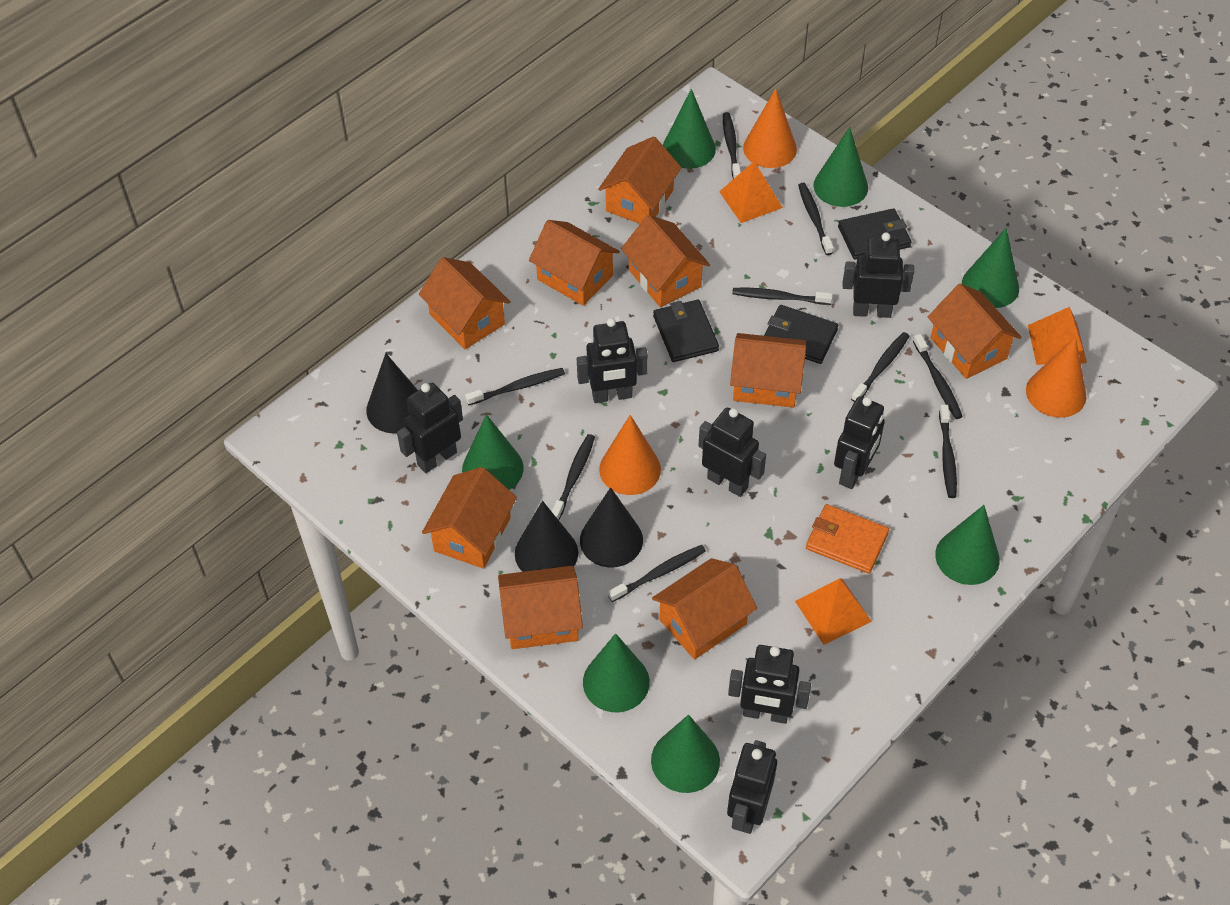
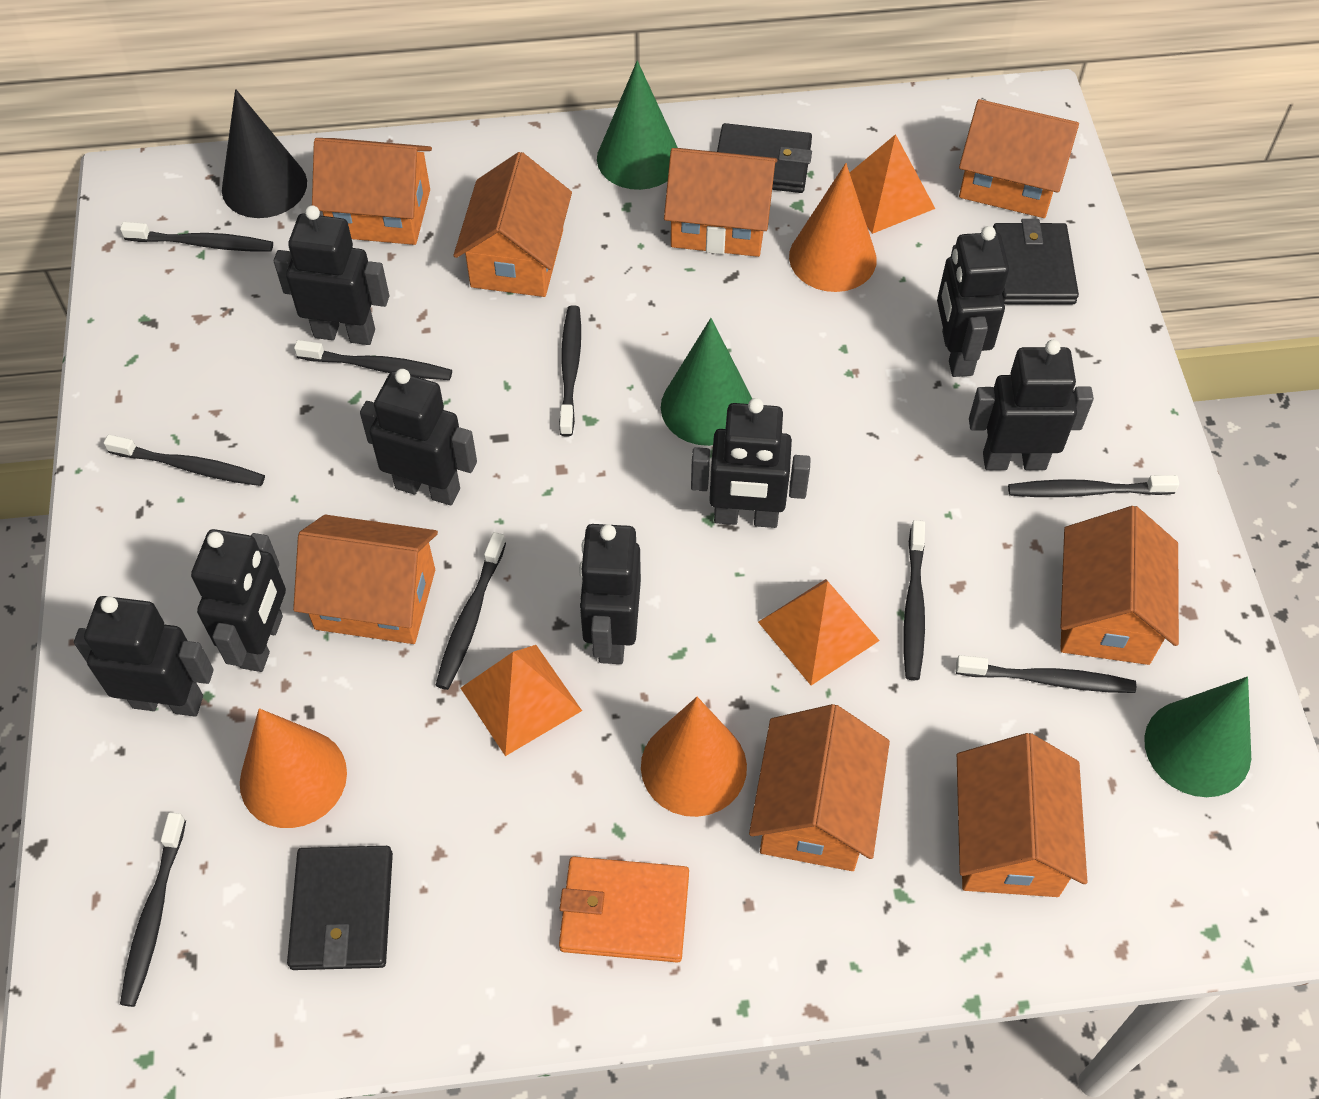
black cone: [366,353,418,433] [515,501,578,572] [580,487,643,567] = 3 -> [222,89,307,218] = 1
black robot: [397,383,463,473] [577,318,648,403] [698,407,766,497] [727,740,777,834] [728,645,811,724] [834,396,885,489] [843,232,914,318] = 7 -> [74,596,214,717] [191,529,286,672] [274,205,389,345] [360,369,477,505] [579,524,641,664] [691,398,811,528] [937,226,1009,377] [969,340,1094,470] = 8
green cone: [462,414,524,490] [583,633,650,712] [651,715,720,793] [663,89,716,169] [813,127,868,207] [935,505,1000,585] [962,228,1019,308] = 7 -> [597,61,678,190] [661,318,752,446] [1144,677,1251,797] = 3
orange house: [419,257,511,349] [422,467,517,569] [498,566,583,649] [529,220,620,306] [598,136,682,224] [621,215,710,307] [652,558,757,660] [730,333,806,408] [928,284,1022,379] = 9 -> [293,515,438,644] [312,138,432,245] [453,152,572,297] [664,148,777,257] [749,704,890,871] [957,733,1087,897] [959,99,1079,218] [1060,506,1179,665] = 8

